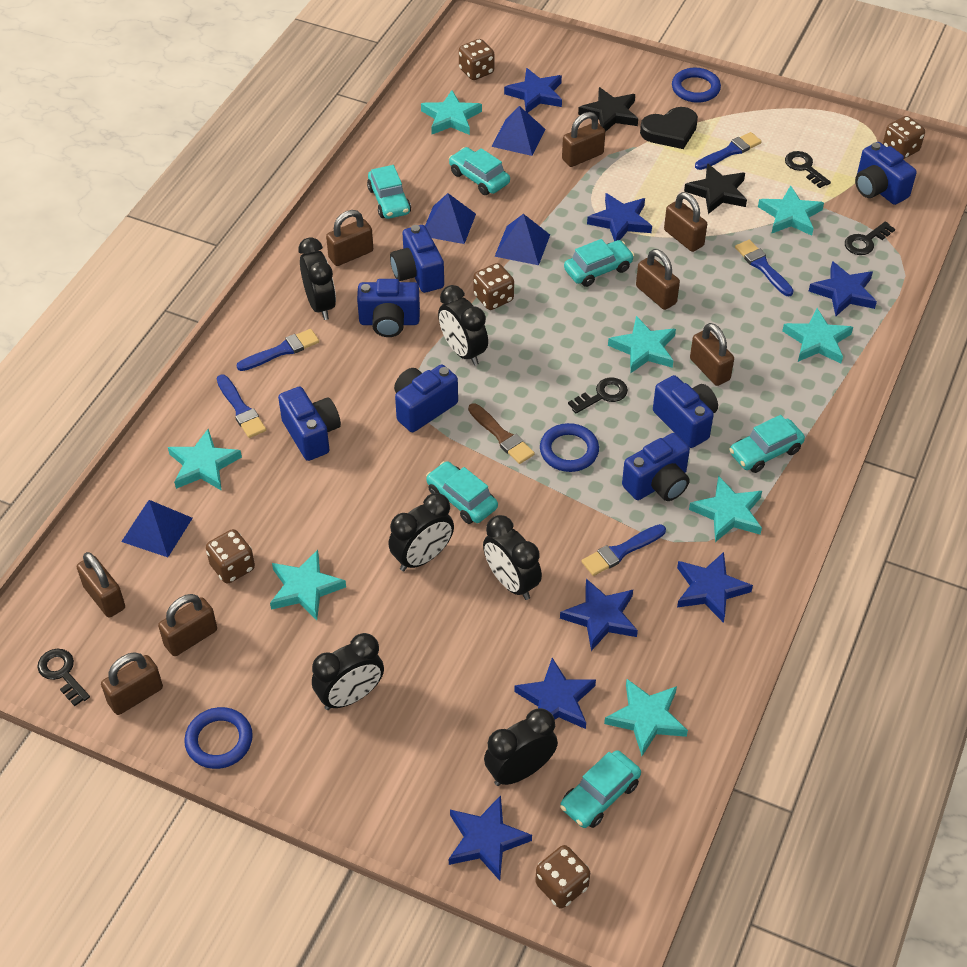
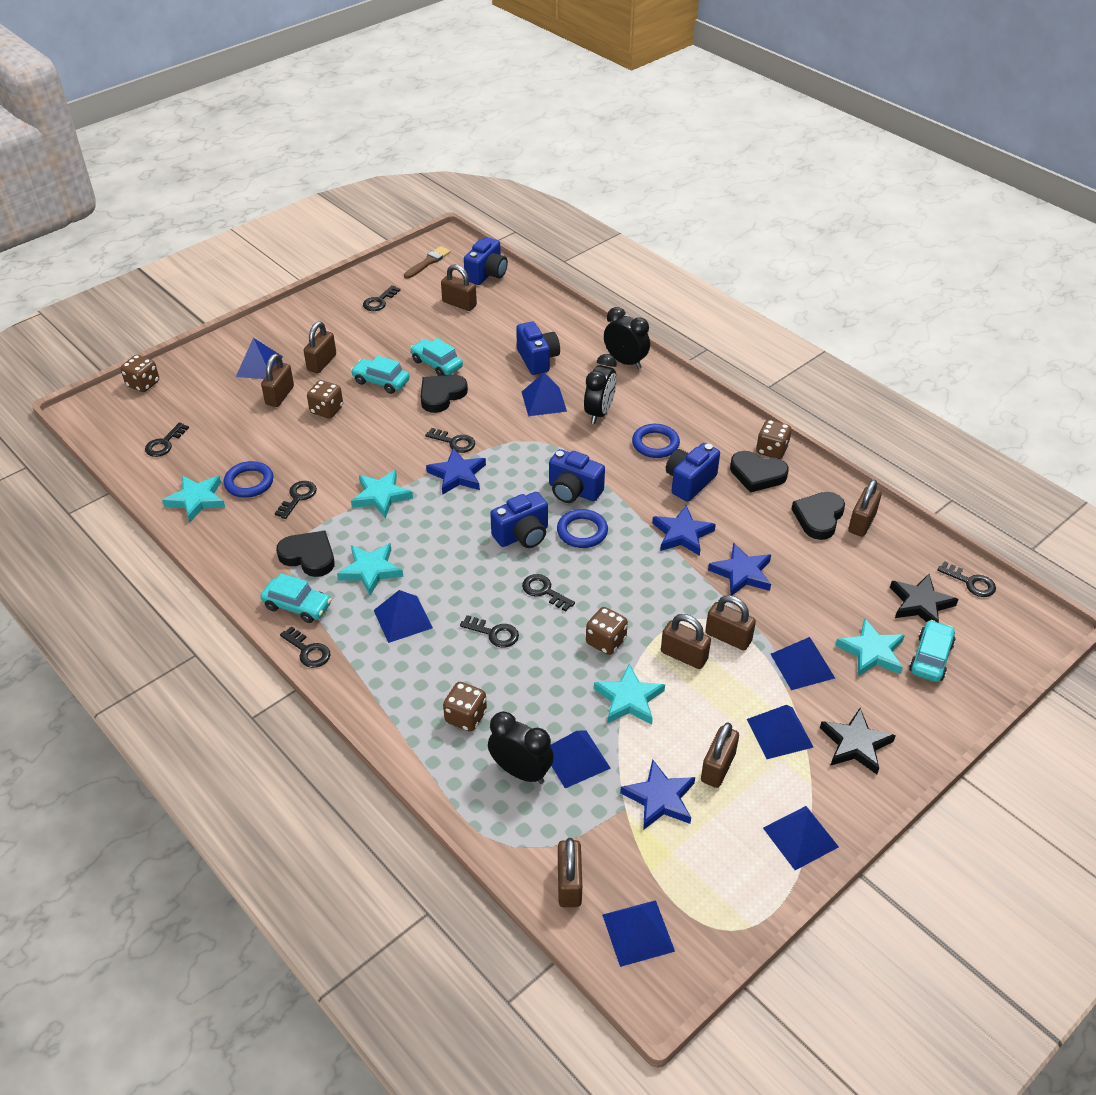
black clock: [299,237,336,320] [312,633,384,710] [388,493,454,571] [438,285,488,366] [483,515,542,600] [484,708,558,786] = 6 -> [488,711,554,784] [584,354,617,424] [604,307,650,369] = 3
black heart: [640,107,698,149] = 1 -> [276,531,335,577] [420,374,468,413] [730,451,789,493] [792,492,845,540] = 4
black key: [37,649,90,706] [568,377,628,413] [785,151,831,188] [845,221,895,255] = 4 -> [145,422,189,457] [275,481,317,519] [280,626,330,668] [363,285,400,311] [425,428,475,453] [460,615,519,648] [522,574,575,611] [937,561,996,597] = 8
blue brush: [217,374,266,438] [236,329,319,371] [582,524,666,576] [695,132,762,170] [735,240,794,297] = 5 -> none = 0
blue camera: [278,387,341,461] [357,279,420,337] [390,225,444,293] [394,364,458,432] [622,433,690,501] [653,375,718,448] [855,142,917,205] = 7 -> [464,237,508,285] [490,492,548,548] [516,322,560,375] [549,449,605,503] [666,443,720,502] = 5
blue pyramid: [121,500,193,557] [425,193,476,244] [491,106,545,156] [494,214,550,265] = 4 -> [236,338,283,379] [374,590,433,643] [522,373,567,416] [550,731,611,788] [602,900,675,967] [747,705,814,759] [763,806,839,870] [771,637,835,690] = 8
blue star: [449,795,532,881] [504,68,562,113] [514,658,596,729] [560,579,638,651] [587,193,652,241] [677,552,753,623] [809,261,877,316] = 7 -> [426,448,486,495] [620,759,695,830] [652,505,716,556] [708,542,771,596] = 4
turquoise car: [367,165,411,219] [426,461,498,524] [449,147,510,195] [560,750,641,828] [564,239,634,287] [729,415,805,473] = 6 -> [260,573,332,623] [351,356,410,394] [410,338,463,376] [909,620,955,682] = 4
turquoise star: [168,429,242,491] [270,550,346,620] [421,90,482,135] [604,679,688,756] [608,316,676,374] [689,476,762,542] [758,185,824,236] [782,308,853,364] = 8 -> [162,475,225,522] [337,543,403,596] [351,470,413,518] [594,663,665,725] [835,619,905,677] = 5

